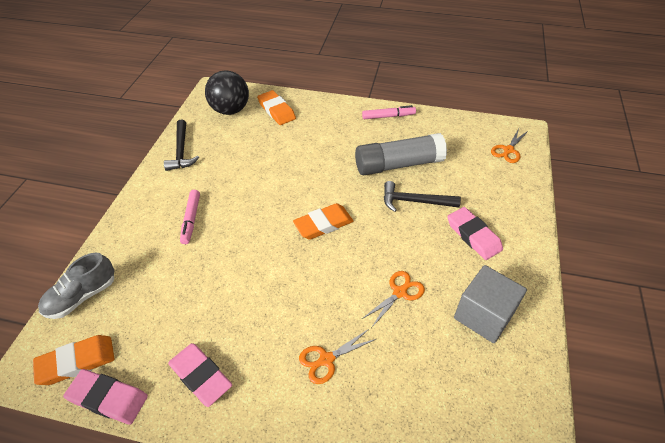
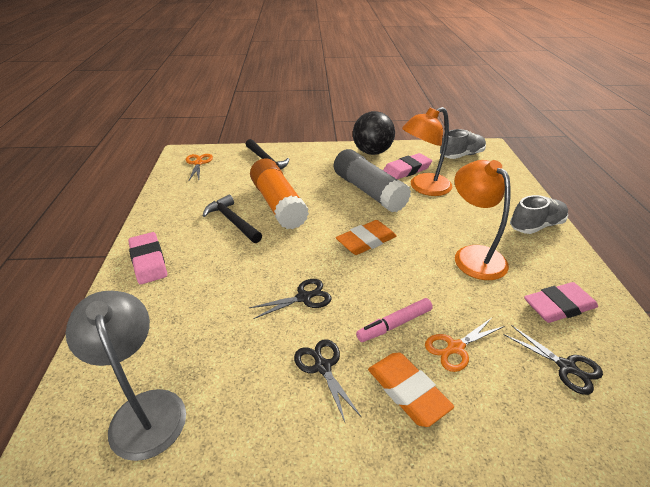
black scissors: none = 0 -> [249,279,331,319] [294,339,361,424] [504,325,603,395] = 3
grey cube: [454,265,527,343] = 1 -> none = 0
grey lamp: none = 0 -> [66,291,186,461] = 1
grey shoe: [38,253,114,319] = 1 -> [440,129,486,159] [510,195,568,234] = 2
orange eraser: [33,335,115,385] [257,90,296,125] [293,203,354,240] = 3 -> [336,220,397,255] [368,353,454,427] = 2
orange glue stick: none = 0 -> [250,158,309,229] = 1
orange lamp: none = 0 -> [402,107,452,196] [454,160,511,280] = 2
orange scissors: [299,329,376,384] [362,271,425,327] [491,129,529,163] = 3 -> [186,154,213,180] [425,318,504,372] = 2
pink marker: [180,190,200,244] [362,105,416,119] = 2 -> [356,298,433,342] = 1

